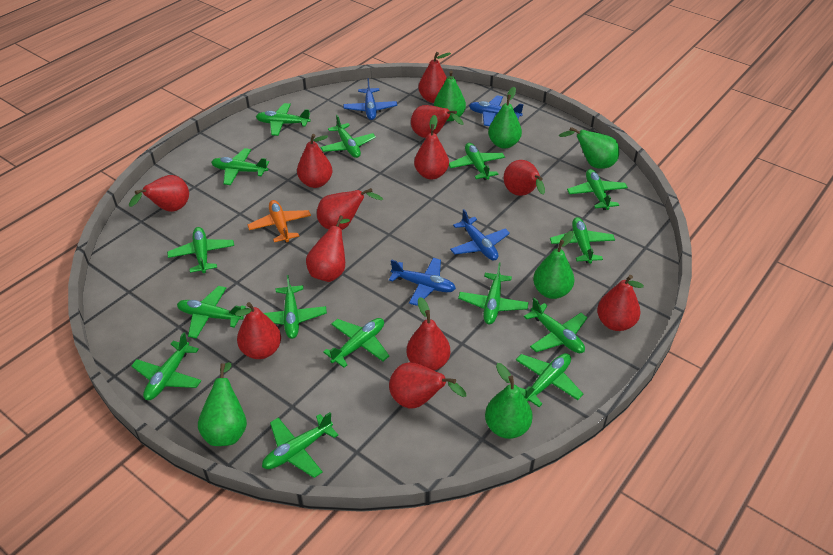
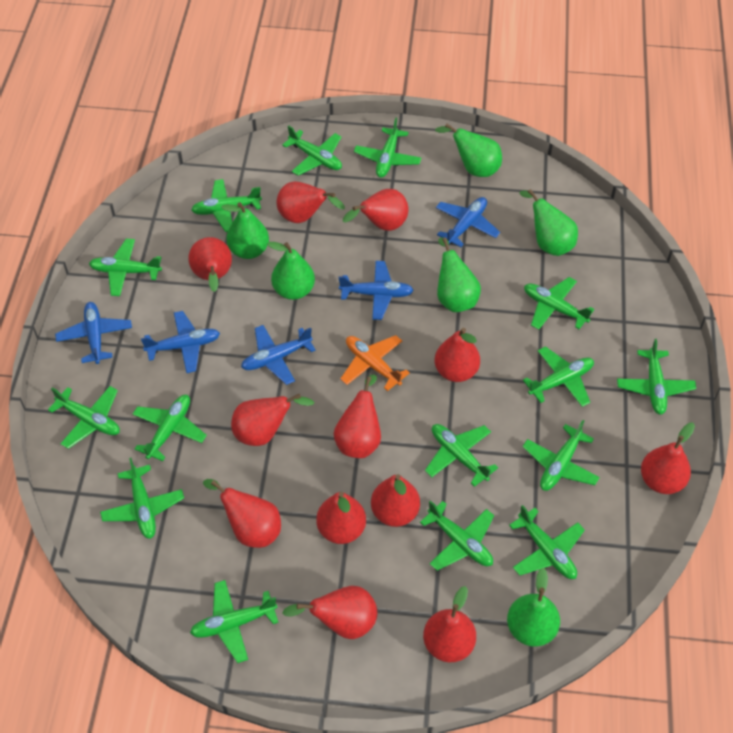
blue plane: [343,78,397,120] [389,258,456,306] [450,209,510,261] [469,95,524,126] = 4 -> [55,302,132,364] [141,311,220,373] [241,325,316,385] [339,261,414,320] [436,197,500,247] = 5

